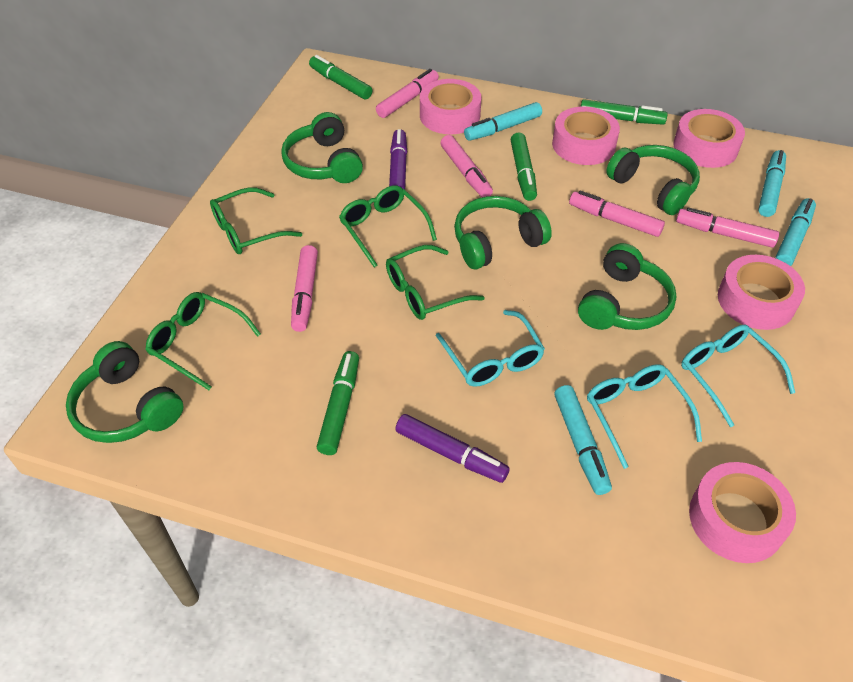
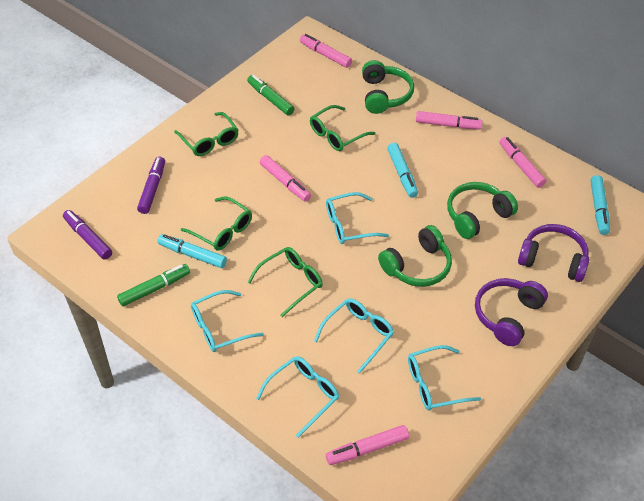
green headphones: [66,341,184,443] [281,112,363,183] [454,196,552,270] [578,243,677,330] [606,145,700,215] = 5 -> [362,60,414,114] [378,225,452,287] [447,182,518,239] = 3
green marker: [309,55,372,99] [317,351,359,455] [510,132,537,201] [581,99,668,125] = 4 -> [117,264,190,307] [247,75,295,115] = 2
pink tape: [420,79,481,134] [552,107,620,165] [673,109,745,168] [689,462,796,563] [718,255,805,330] = 5 -> none = 0
purple headphones: none = 0 -> [475,278,548,346] [518,224,589,282] = 2
turquoise glasses: [436,310,545,387] [587,364,702,469] [681,325,795,427] = 3 -> [191,290,264,352] [256,356,339,438] [314,298,394,374] [326,192,389,244] [408,345,481,410] = 5
turquoise marker: [464,102,542,141] [554,385,612,495] [758,150,786,217] [775,198,816,266] = 4 -> [158,234,227,268] [387,143,418,198] [591,175,610,235] = 3

